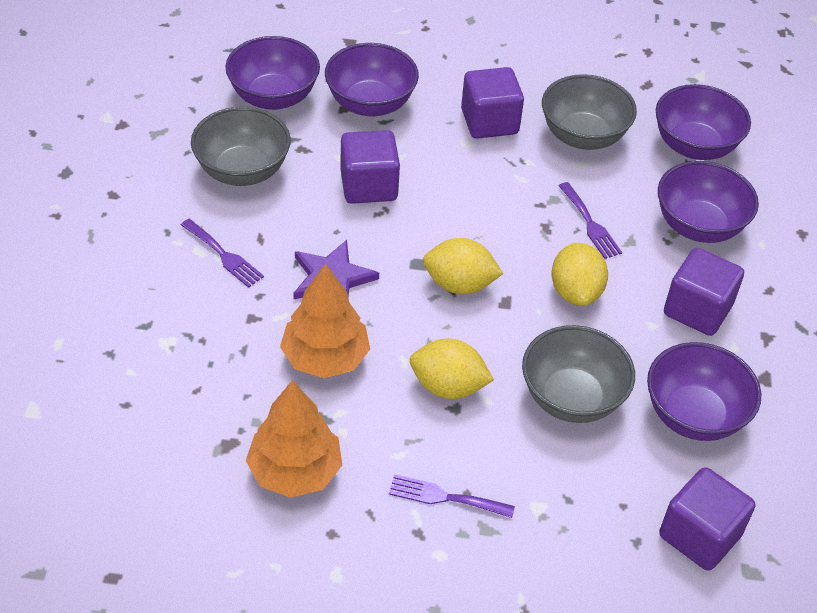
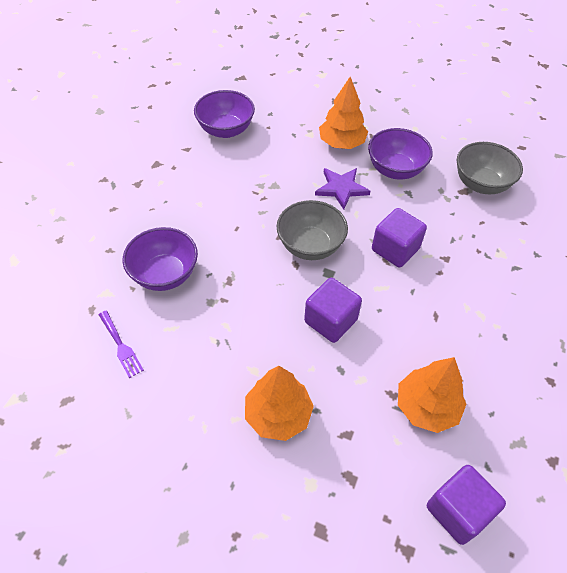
grey bowl: [191,107,291,186] [522,325,635,423] [542,74,637,150] = 3 -> [277,200,348,260] [457,142,523,194] = 2
orange tree: [246,380,342,498] [280,263,370,378] = 2 -> [245,366,314,441] [319,77,368,149] [398,357,467,433] = 3
purple bowl: [225,36,320,110] [325,43,419,116] [647,342,761,441] [656,84,751,160] [658,161,759,243] = 5 -> [123,227,198,291] [194,90,255,138] [368,128,433,180] = 3
purple cube: [340,130,400,204] [461,67,524,139] [659,467,755,571] [664,248,744,336] = 4 -> [304,278,362,343] [372,208,427,267] [427,465,506,545] = 3
purple fork: [181,219,264,288] [389,474,515,518] [559,182,622,259] = 3 -> [99,311,144,378] = 1
yellow lemon: [410,339,494,399] [423,238,503,294] [551,243,608,306] = 3 -> none = 0

